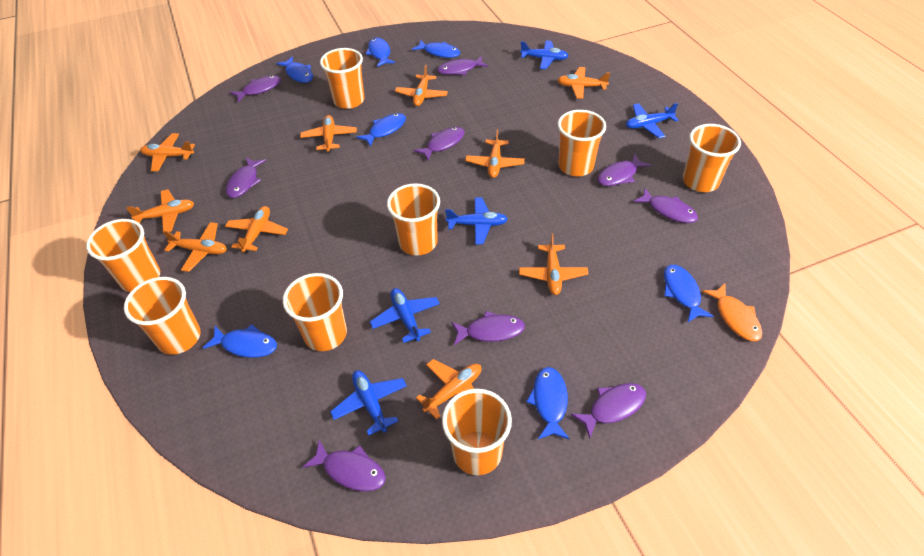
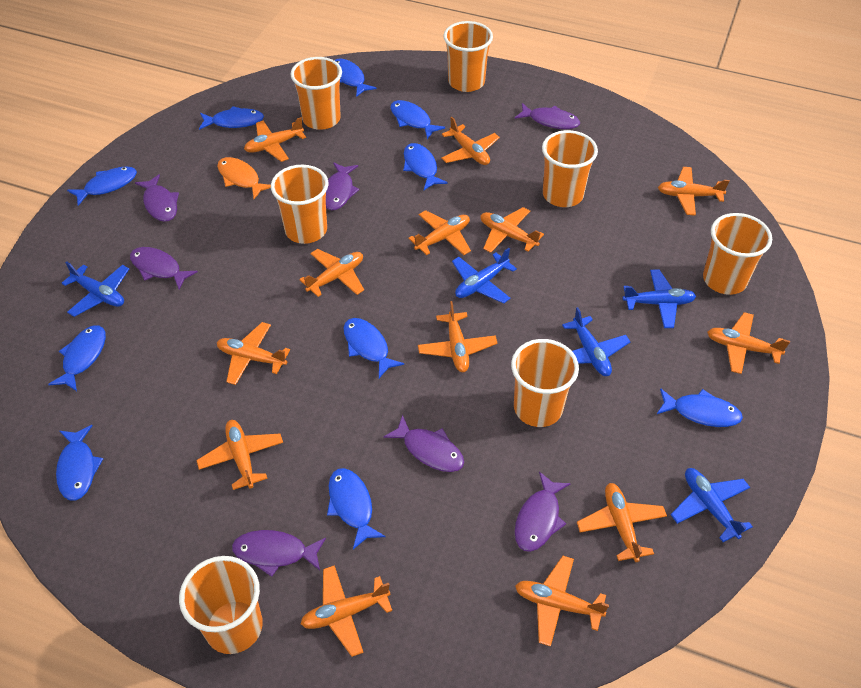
blue fish: [203,324,277,358] [276,56,313,83] [356,113,406,147] [366,38,395,67] [412,40,461,58] [526,367,570,439] [664,265,714,322] = 7 -> [48,325,106,391] [56,425,103,501] [67,166,137,206] [199,106,264,130] [327,468,385,549] [334,59,377,97] [343,318,404,378] [390,100,445,139] [403,143,448,190] [657,388,743,427] = 10
orange cup: [86,219,160,292] [124,277,200,355] [283,273,347,351] [320,48,364,109] [387,183,440,255] [442,389,512,475] [558,110,606,176] [683,124,741,192] = 8 -> [179,556,263,654] [271,165,328,244] [290,57,342,130] [443,21,493,92] [511,339,579,427] [542,130,598,207] [703,213,772,295] = 7
orange plane: [126,189,194,232] [140,133,195,171] [163,222,227,272] [225,206,288,253] [300,115,357,153] [395,65,448,106] [416,359,481,420] [465,129,525,178] [519,234,588,295] [557,67,610,99] = 10 -> [196,420,283,490] [217,322,290,385] [244,117,306,162] [299,249,364,297] [301,565,392,657] [408,210,471,255] [418,301,497,372] [441,117,500,165] [481,207,544,253] [515,556,609,647] [577,483,667,562] [658,167,730,216] [707,312,790,374] = 13
purple fish: [226,158,266,198] [230,75,281,102] [303,440,386,491] [414,127,464,161] [437,56,488,75] [451,311,525,345] [571,383,646,439] [597,154,651,186] [633,188,698,223] = 9 -> [130,247,198,289] [135,174,179,222] [232,530,326,577] [326,163,359,210] [383,415,464,472] [515,103,580,129] [515,472,571,552] = 7

